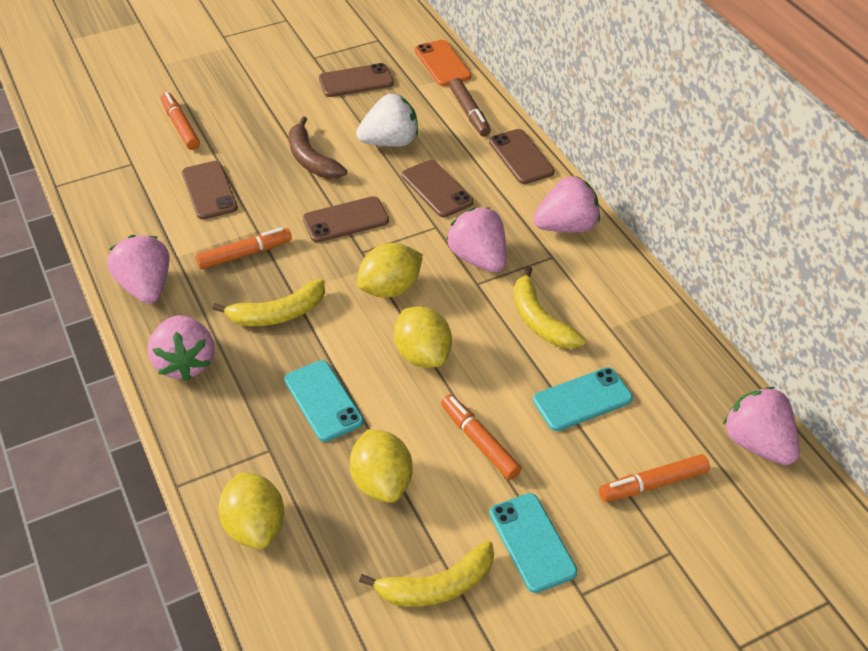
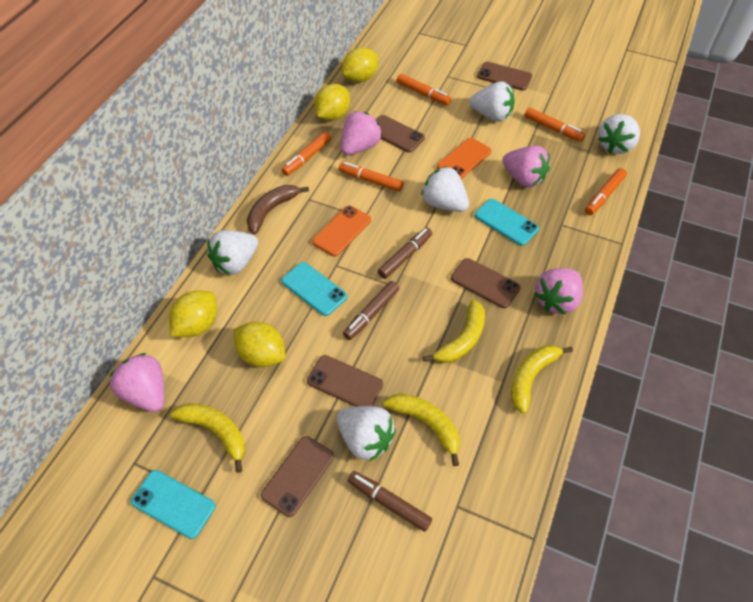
brown marker: [449,78,491,136] = 1 -> [343,281,399,340] [348,471,432,532] [378,228,432,279] = 3
orange marker: [161,92,200,150] [195,227,292,269] [441,394,521,480] [599,454,710,502] = 4 -> [282,132,331,176] [339,162,404,192] [397,74,451,105] [525,108,585,142] [585,168,627,215] = 5
orange phone: [415,40,471,86] = 1 -> [312,206,371,257] [437,138,491,179] = 2
pink strawberry: [108,235,169,304] [148,315,214,381] [447,208,506,273] [533,176,600,232] [723,387,800,465] = 5 -> [109,353,165,412] [341,111,382,155] [502,146,550,188] [534,268,583,314] = 4
white strawberry: [356,94,418,147] = 1 -> [207,230,258,275] [336,406,396,462] [421,166,469,212] [470,81,515,122] [598,114,640,154] = 5
yellow banana: [213,279,325,326] [359,541,494,607] [514,266,586,349] = 3 -> [171,403,245,473] [383,393,460,466] [423,300,485,363] [511,345,573,414] = 4

